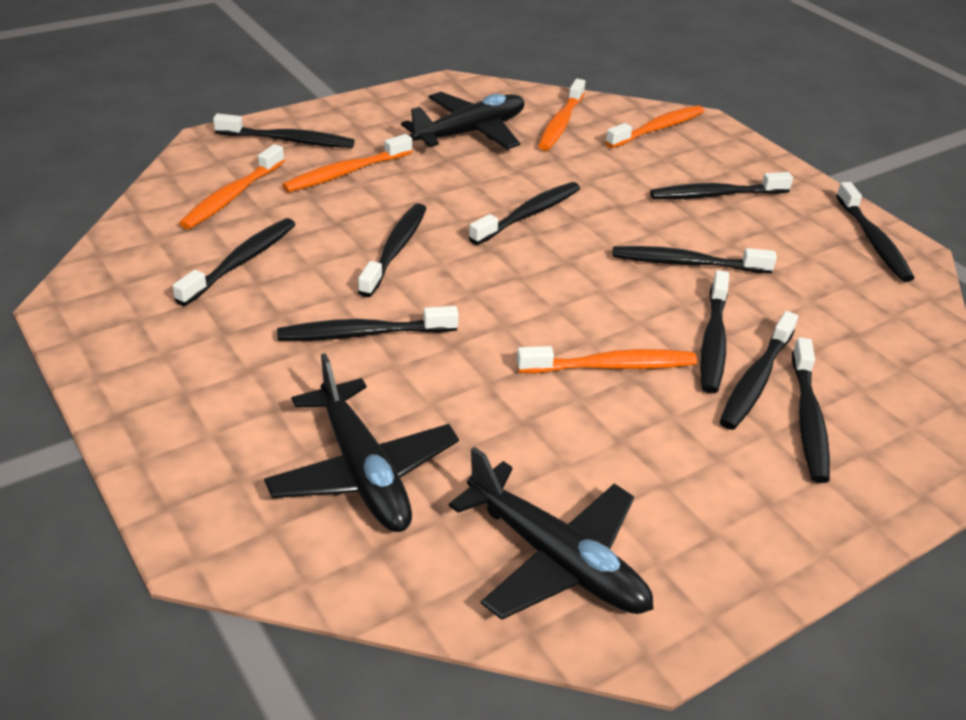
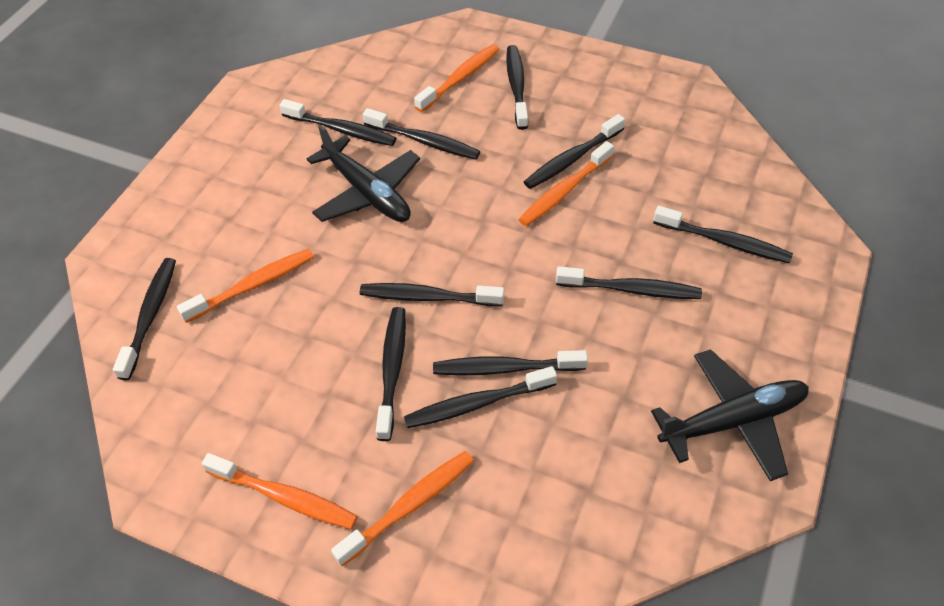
black plane: [264,353,459,532] [401,92,524,150] [449,447,653,620] = 3 -> [307,125,420,222] [651,349,809,481] = 2

